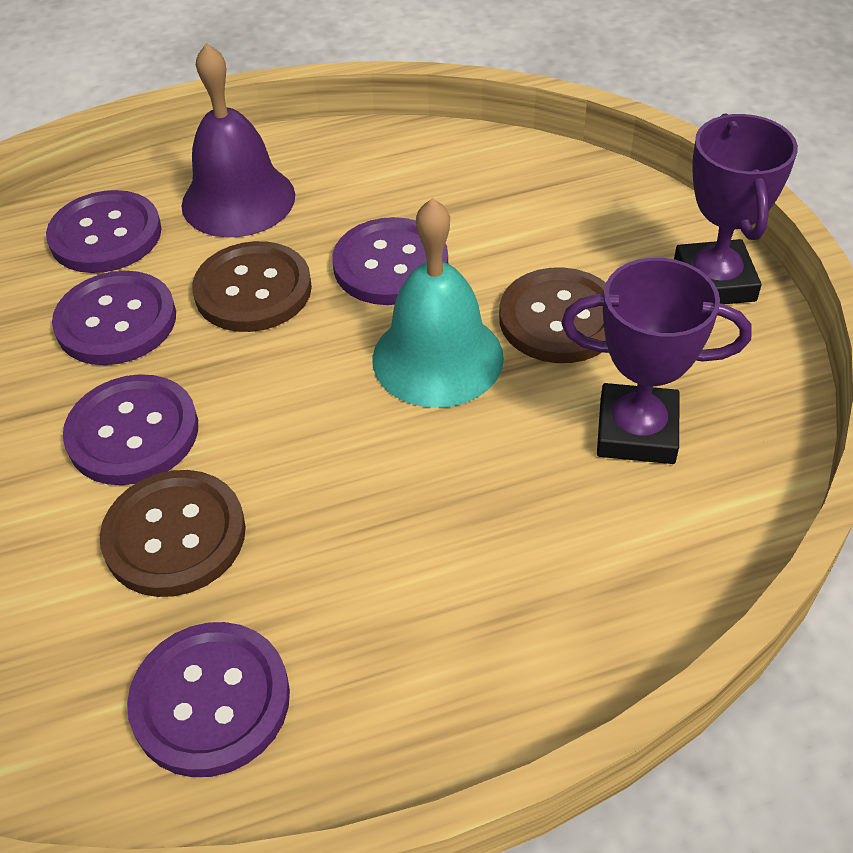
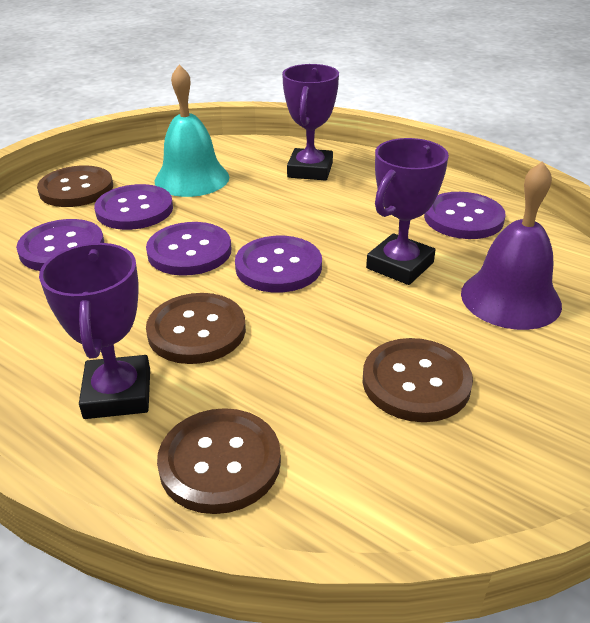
brown button: [100,470,246,597] [192,241,312,332] [499,267,606,363] = 3 -> [37,165,113,207] [146,293,246,364] [157,408,281,514] [362,338,473,422] = 4
purple trophy: [561,258,752,464] [674,114,798,304] = 2 -> [39,243,150,419] [282,64,339,181] [366,138,449,285] = 3

